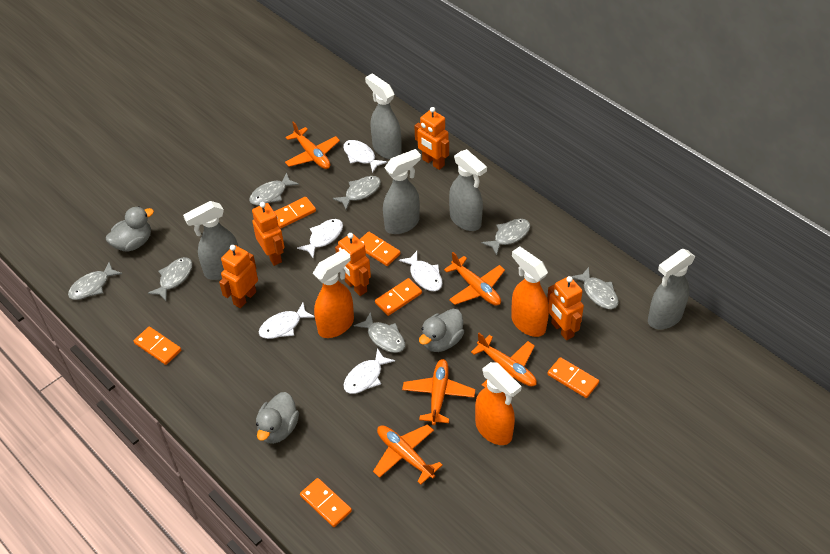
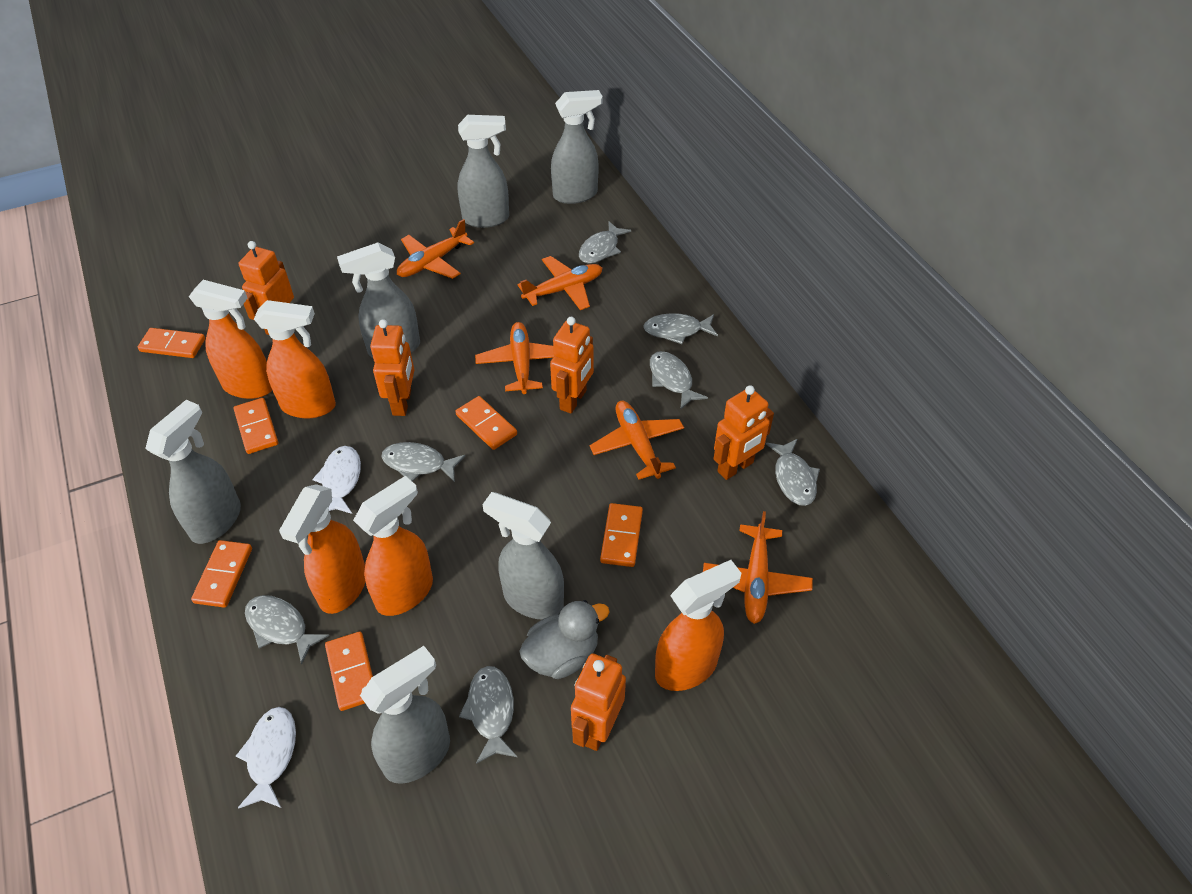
grey duck: [106,207,154,252] [256,392,299,444] [419,309,464,352] = 3 -> [520,600,610,679] = 1
grey spray bottle: [183,201,239,280] [365,74,402,159] [383,149,421,234] [449,149,487,231] [648,249,695,329] = 5 -> [145,400,241,544] [337,242,420,358] [360,646,450,784] [457,115,509,228] [482,492,564,619] [551,90,602,204] = 6
orange spray bottle: [313,249,354,338] [475,362,522,445] [511,246,549,337] = 3 -> [189,280,272,399] [254,300,336,418] [279,484,366,614] [353,476,433,616] [655,560,741,691] = 5
white fish: [259,303,315,339] [297,219,343,259] [343,140,387,173] [344,348,395,394] [399,251,443,291] = 5 -> [236,707,296,809] [312,446,361,514] = 2

